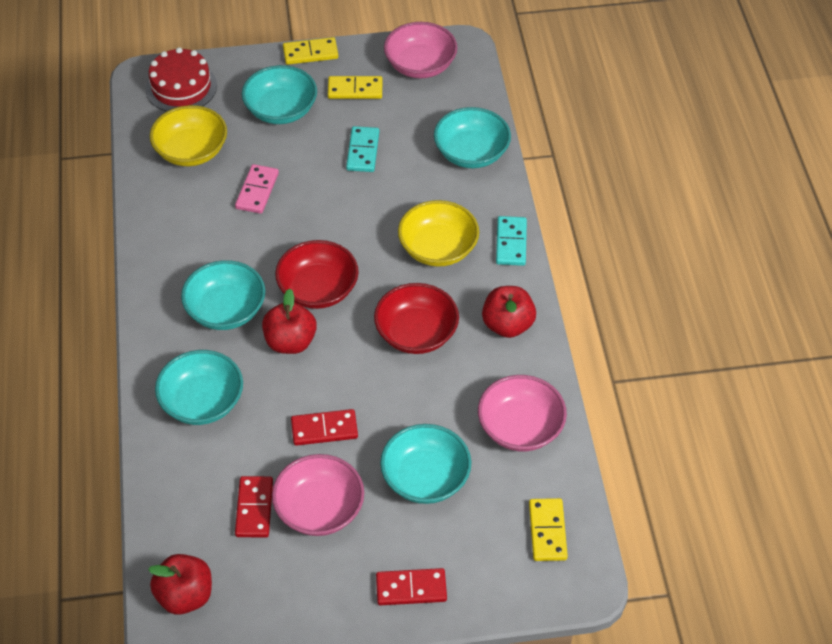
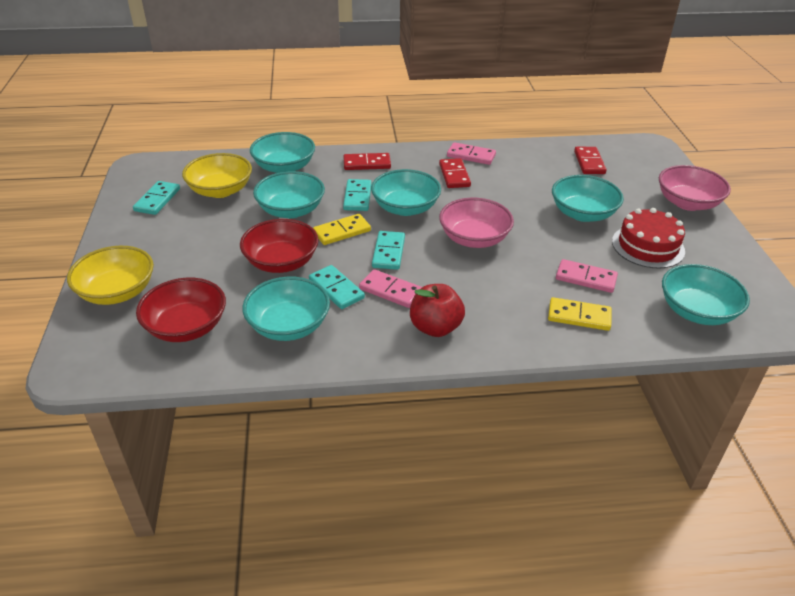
pink bowl: [272,454,364,536] [384,22,458,78] [478,375,567,451] = 3 -> [439,198,514,248] [659,165,731,211] = 2
pink domino: [235,164,279,214] = 1 -> [359,269,422,308] [447,142,496,165] [556,259,618,293] = 3
red apple: [148,554,212,615] [262,288,317,354] [482,286,536,338] = 3 -> [410,284,465,337] = 1
turquoise bowl: [155,350,243,425] [181,260,265,330] [242,65,317,124] [380,424,471,504] [434,107,511,168] = 5 -> [242,277,330,341] [250,132,315,173] [253,171,325,218] [371,169,441,216] [552,175,624,222] [662,264,750,325] = 6
turquoise domino: [346,126,379,172] [496,216,527,266] = 2 -> [133,181,180,215] [309,265,365,309] [343,179,372,211] [372,231,405,270] = 4
yellow domino: [283,37,338,65] [328,76,382,99] [529,498,568,561] = 3 -> [313,214,371,245] [548,297,612,331] = 2

